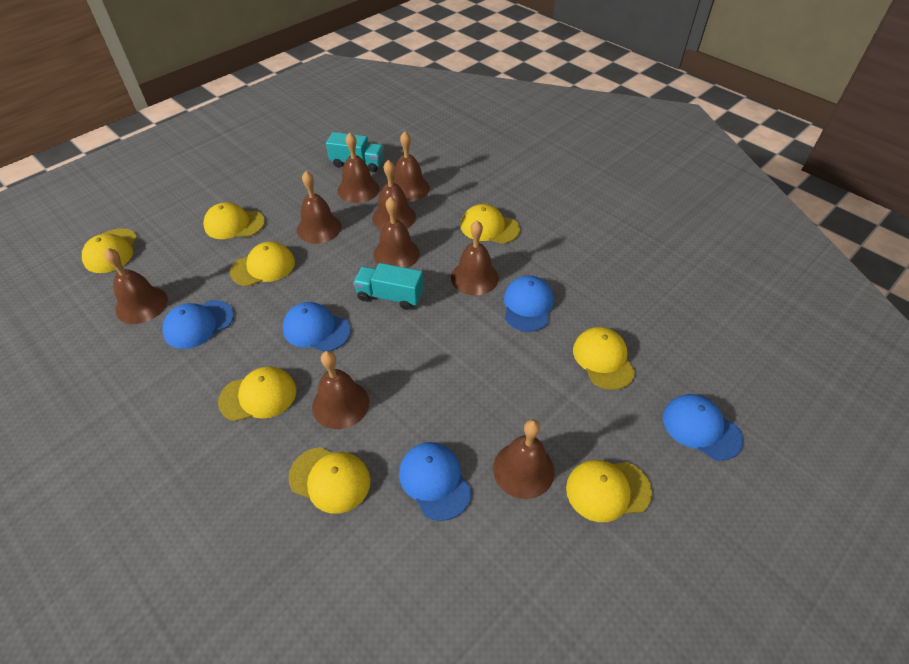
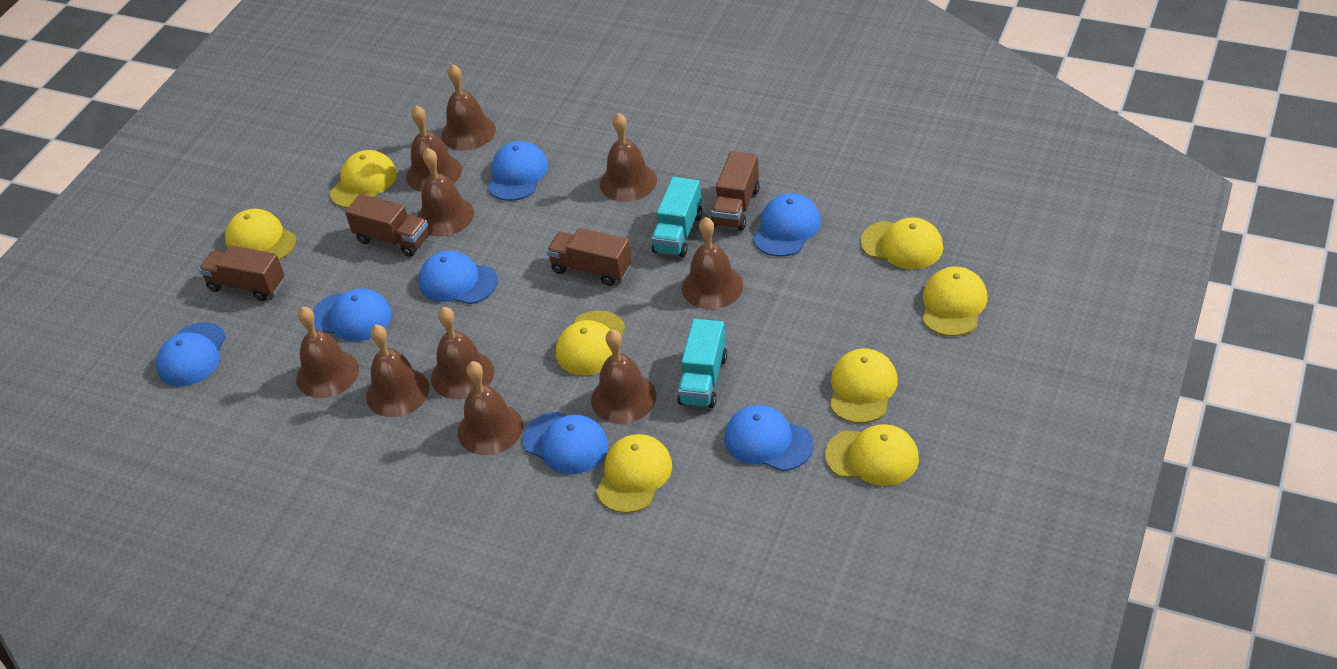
blue cap: [162,300,234,349] [283,302,351,352] [399,442,471,521] [504,276,554,332] [663,394,743,461] = 5 -> [156,322,226,386] [313,288,392,341] [419,250,498,304] [488,141,548,201] [522,412,608,474] [724,405,814,471] [753,193,821,257] = 7
brown bell: [104,248,168,324] [297,171,342,244] [312,351,369,429] [338,133,379,203] [372,160,416,230] [373,197,420,268] [393,131,430,202] [451,221,499,295] [493,420,554,499] = 9 -> [296,306,359,398] [366,325,430,417] [406,105,462,192] [417,148,474,237] [431,307,494,399] [441,64,496,151] [458,361,523,455] [591,329,656,424] [600,113,657,202] [682,217,743,309] = 10
brown truck: none = 0 -> [199,246,284,301] [345,194,429,257] [547,228,632,286] [711,151,760,230] = 4

